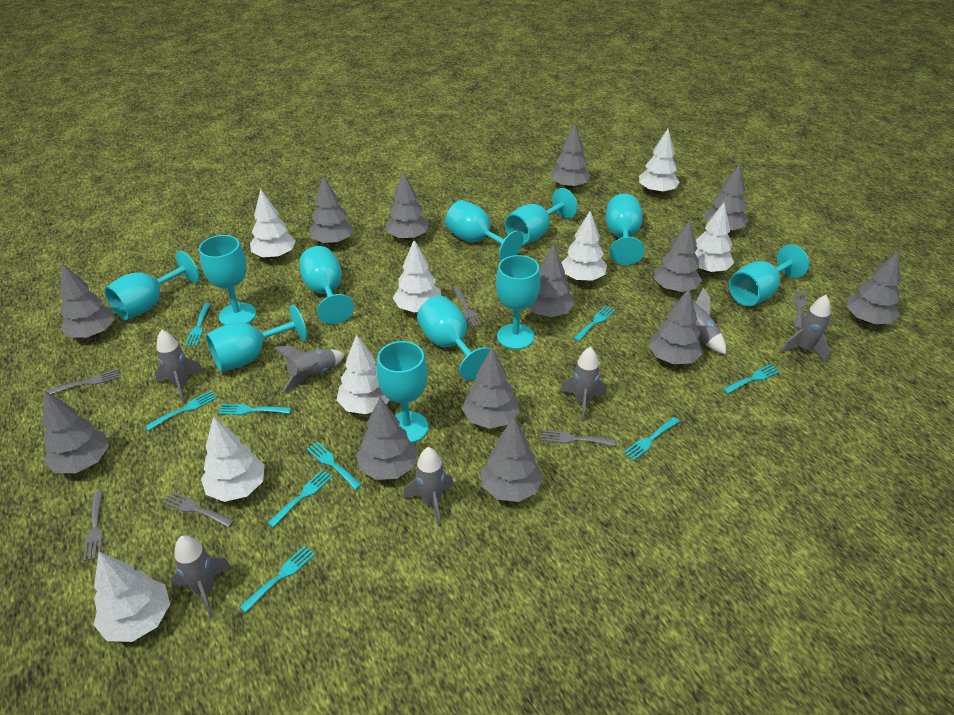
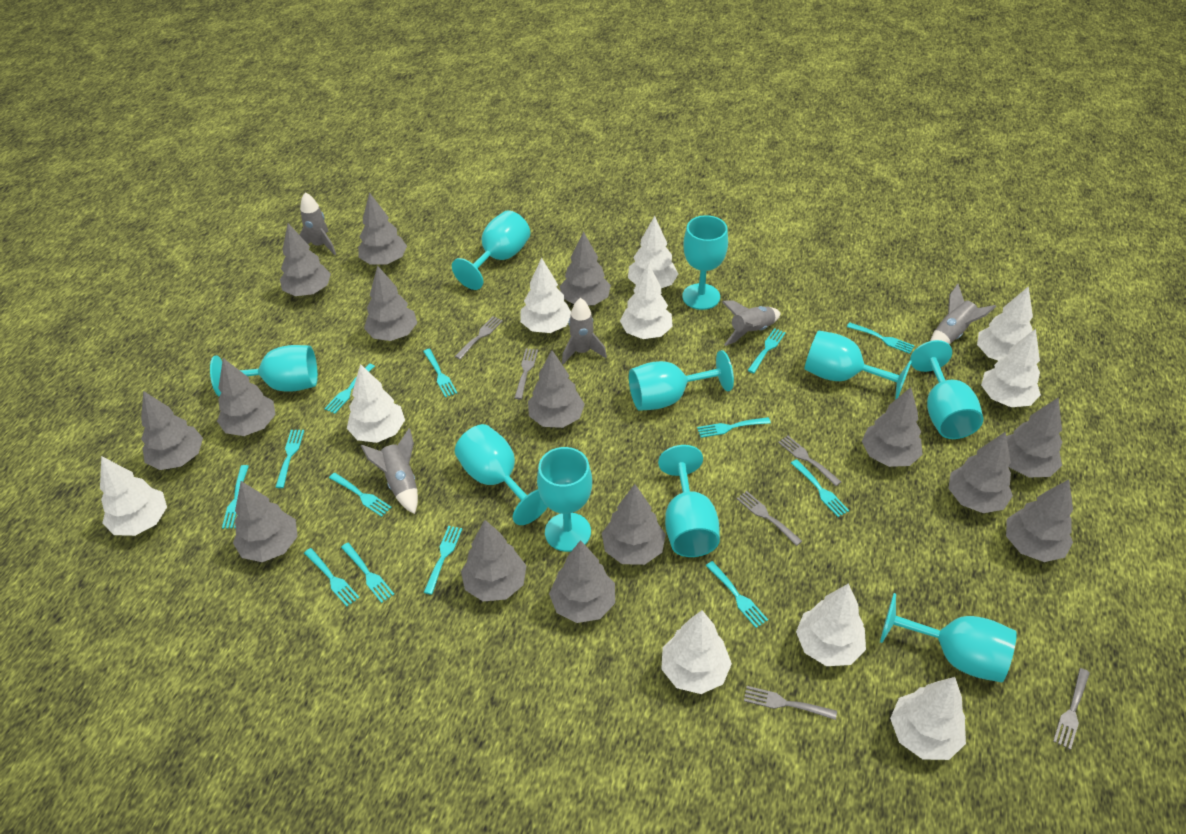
grey rocket: [155,330,204,403] [170,535,231,618] [274,346,345,393] [403,447,454,527] [560,347,607,422] [672,287,726,354] [781,295,831,363] = 7 -> [299,192,336,255] [361,428,418,514] [562,298,607,364] [722,300,780,346] [930,284,996,344] = 5
grey tree: [42,391,109,473] [60,263,115,338] [310,176,354,245] [357,397,418,480] [385,171,429,240] [462,348,520,429] [481,418,543,502] [528,244,574,317] [551,124,590,189] [649,289,702,365] [654,221,702,292] [704,164,748,230] [847,251,901,324] = 13 -> [141,391,203,470] [217,358,276,436] [233,481,298,562] [280,223,331,296] [358,192,407,265] [364,265,417,341] [461,520,527,601] [528,350,585,428] [549,540,615,623] [560,231,611,305] [602,484,666,565] [862,387,923,467] [948,432,1013,513] [1006,397,1062,478] [1006,479,1073,562] = 15
turquoise fork: [145,391,217,431] [185,303,211,346] [218,404,291,415] [240,546,315,613] [268,470,333,528] [307,441,362,490] [573,306,615,341] [623,417,680,461] [723,364,780,394] = 9 -> [222,465,249,529] [276,430,304,488] [304,548,360,607] [324,363,375,414] [329,473,392,517] [341,542,394,603] [423,349,457,397] [423,526,462,595] [697,417,771,438] [706,561,768,628] [748,328,786,373] [791,459,849,517] [847,322,915,354] = 13
turquoise goblet: [104,251,200,320] [199,235,256,325] [206,305,307,372] [299,246,354,324] [376,341,428,443] [417,296,491,380] [445,200,523,260] [496,255,541,349] [505,188,578,245] [606,194,645,265] [729,244,809,306] = 11 -> [210,345,318,397] [452,210,530,290] [455,424,547,525] [537,447,592,552] [629,350,734,411] [658,445,720,557] [682,215,728,310] [805,331,912,400] [880,593,1017,682] [910,340,983,439] = 10
white tree: [94,552,170,642] [201,416,265,502] [250,189,296,259] [336,334,389,414] [393,240,441,312] [561,211,607,282] [639,129,680,194] [695,203,734,273] = 8 -> [100,456,167,536] [347,364,405,443] [520,258,571,333] [620,263,673,339] [628,216,678,288] [661,610,732,694] [796,583,866,666] [890,677,966,760] [977,286,1033,361] [981,329,1041,407] = 10

